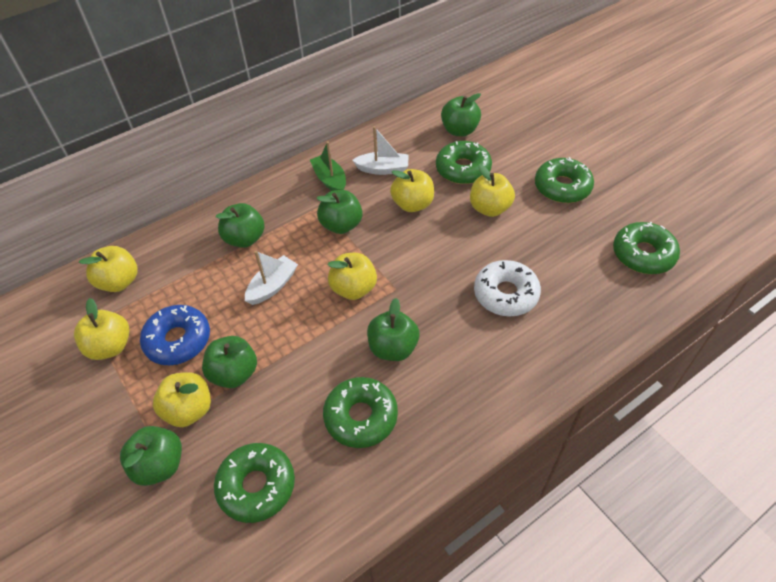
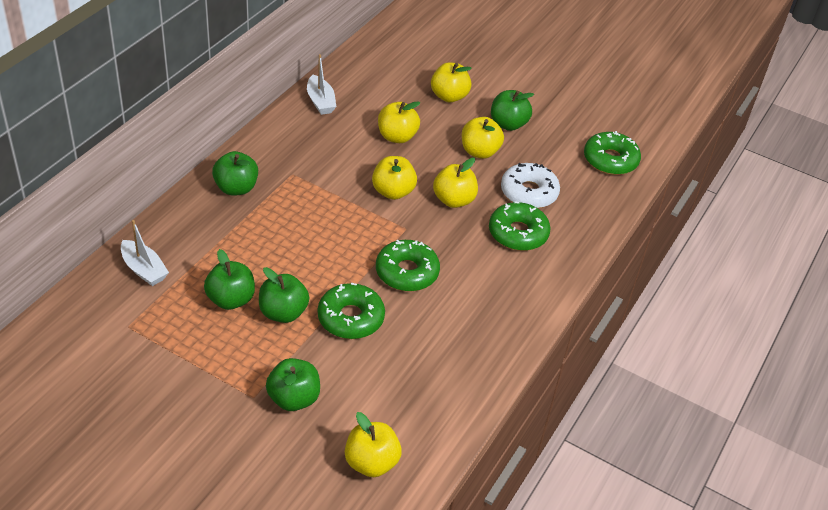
blue donut: [140,305,210,365] = 1 -> none = 0
green apple: [120,426,182,486] [202,336,257,388] [216,203,265,248] [317,190,363,234] [367,298,420,361] [441,93,481,136] = 6 -> [204,249,255,310] [212,151,258,196] [259,267,309,323] [266,358,320,411] [491,90,534,131] = 5
green boat: [310,141,346,191] = 1 -> none = 0
green donut: [214,443,295,523] [323,377,398,448] [436,141,492,184] [535,157,594,203] [613,222,680,274] = 5 -> [318,283,385,339] [376,239,440,292] [489,201,550,251] [584,131,641,175] = 4

